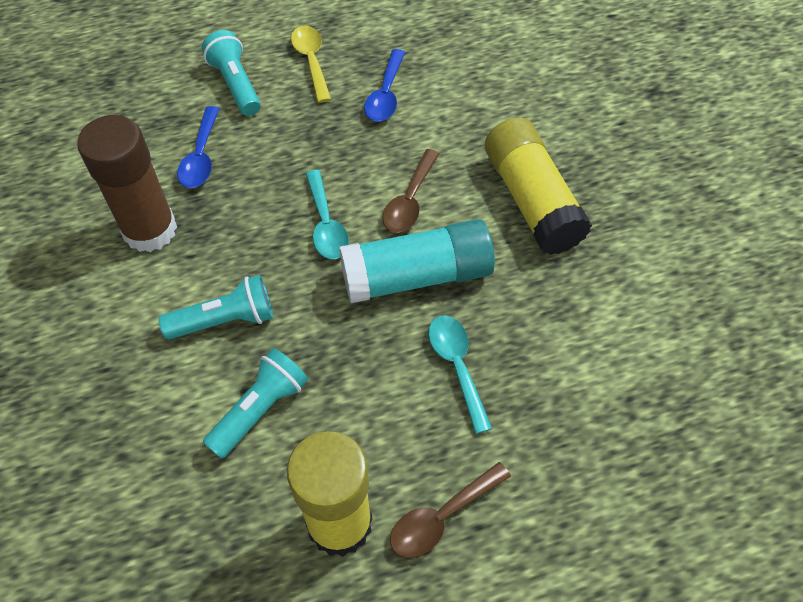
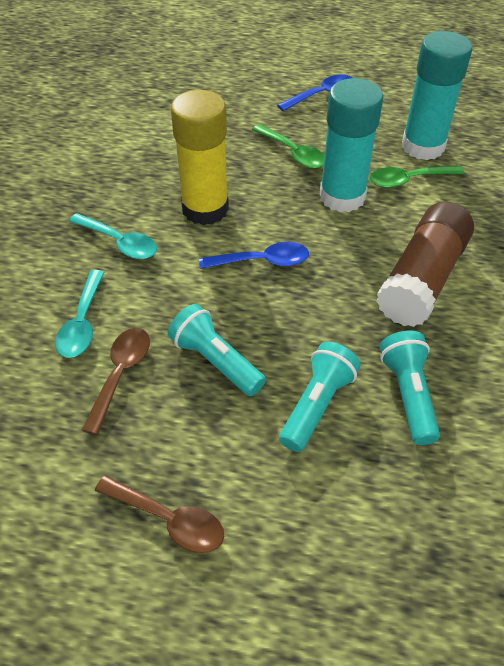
green spoon: none = 0 -> [252,124,325,169] [370,165,464,188] = 2
turquoise glue stick: [339,219,495,303] = 1 -> [320,78,383,212] [402,31,472,160] = 2
yellow glue stick: [287,431,372,557] [485,117,592,255] = 2 -> [171,90,229,225] = 1
yellow spoon: [291,26,331,103] = 1 -> none = 0

